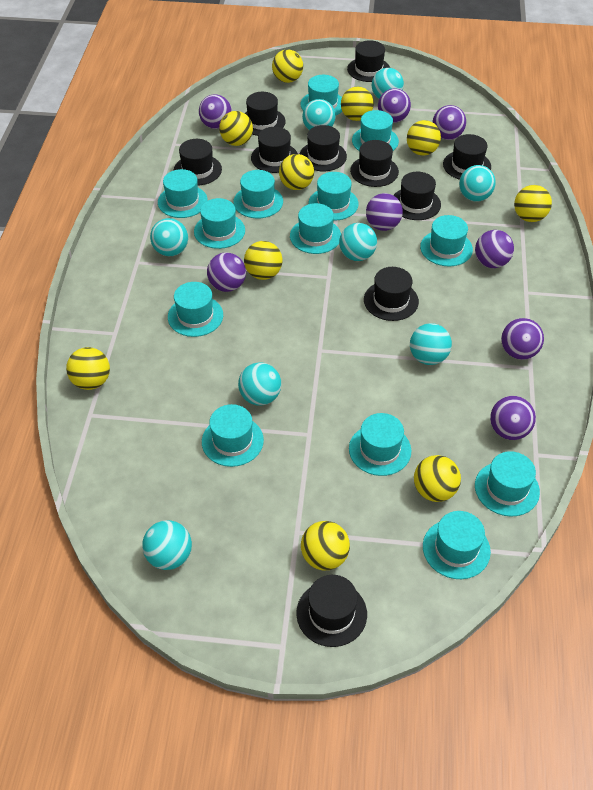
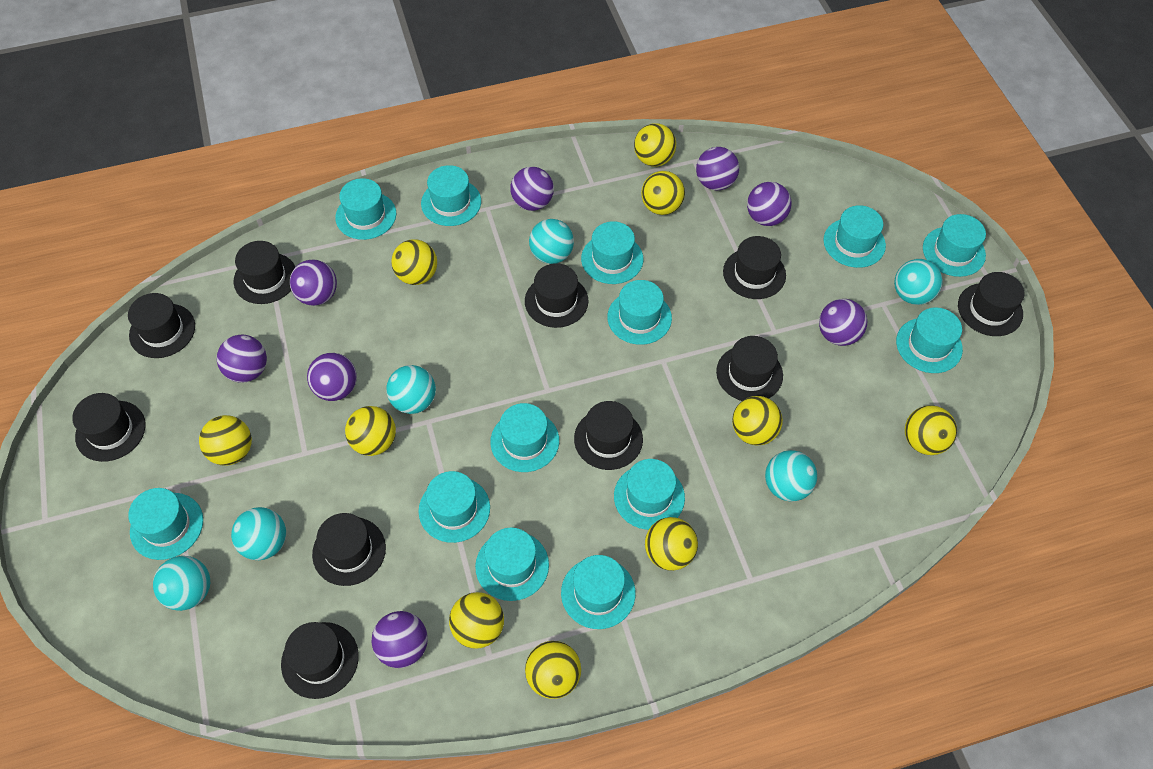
turquoise ball: [142,520,192,570] [150,218,188,256] [238,362,281,406] [302,99,336,130] [339,223,377,261] [372,68,404,99] [410,323,452,365] [459,165,496,202] = 8 -> [153,556,210,611] [231,507,286,560] [386,365,436,414] [529,219,574,264] [765,450,817,502] [894,259,943,305] = 6

